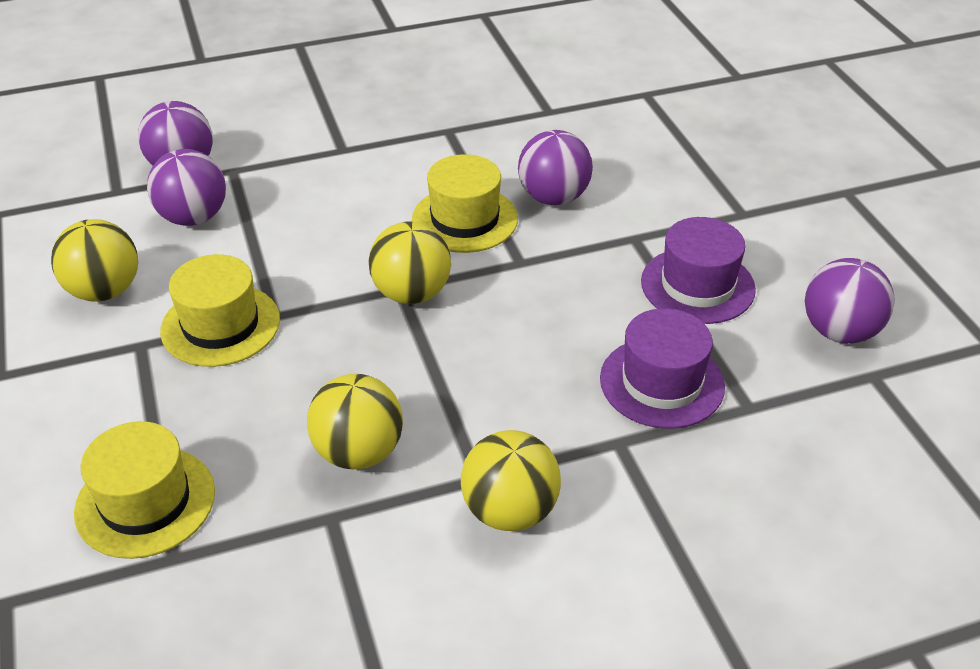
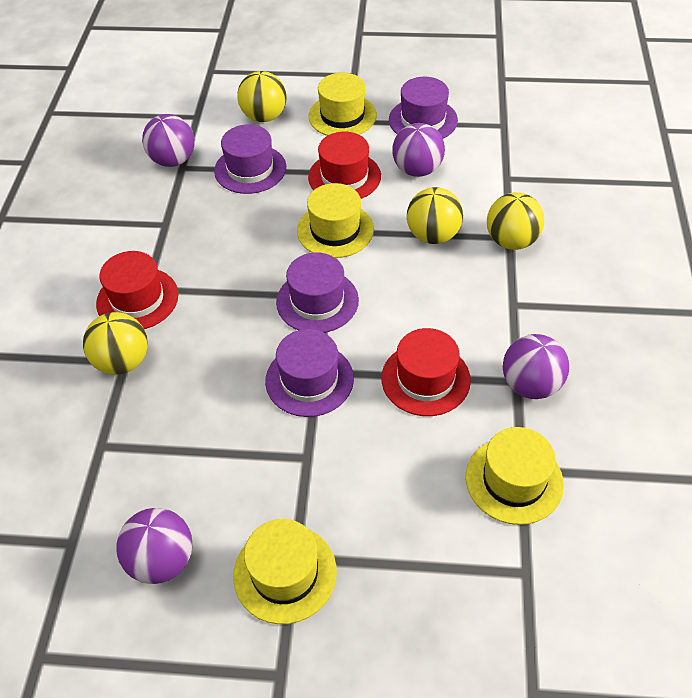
purple hat: [600,308,725,428] [641,217,756,324] = 2 -> [214,124,286,194] [265,329,354,417] [276,252,359,333] [389,77,458,138] = 4
red hat: none = 0 -> [96,251,179,329] [308,132,381,199] [381,328,471,416] = 3
yellow hat: [74,421,215,559] [160,254,280,367] [412,154,518,253] = 3 -> [233,519,337,624] [297,183,374,258] [308,73,377,136] [466,427,564,525] = 4

